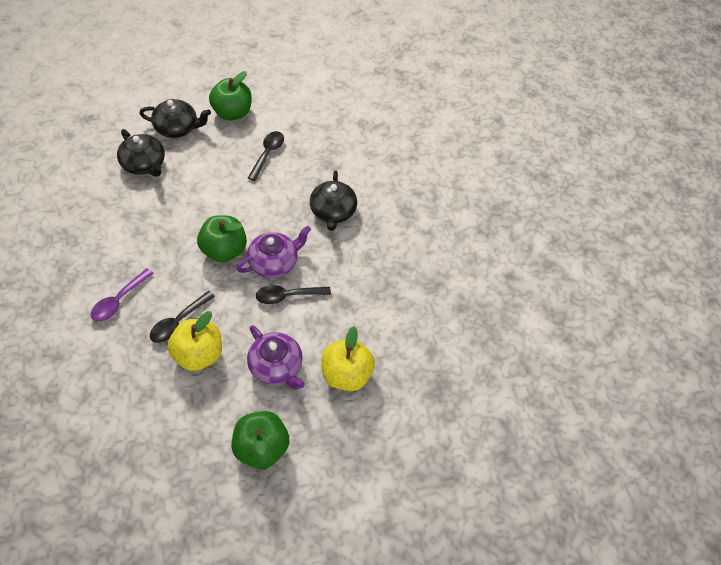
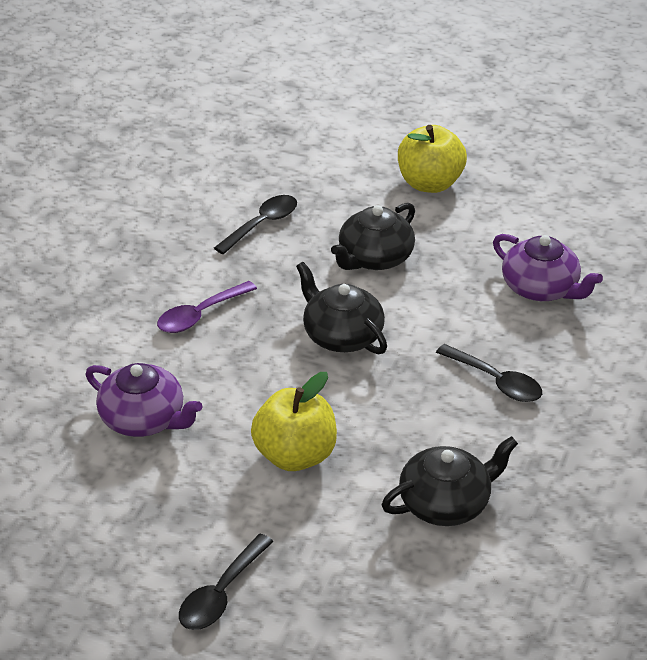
green apple: [197,215,247,262] [209,71,252,121] [232,411,289,469] = 3 -> none = 0

